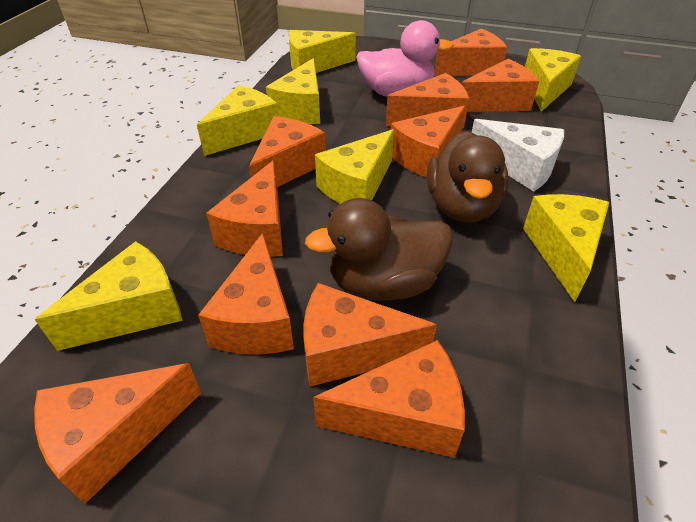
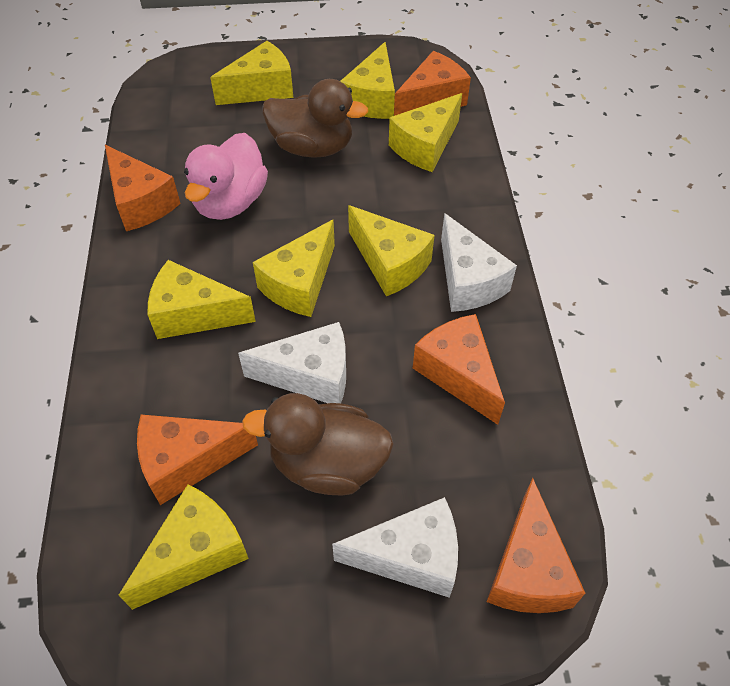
orange cheese: [34,363,201,504] [198,233,294,354] [206,160,283,257] [249,116,326,187] [304,283,437,387] [313,340,465,458] [386,73,469,129] [391,106,466,177] [435,29,507,76] [462,59,539,112] = 10 -> [105,145,181,231] [137,415,258,505] [394,51,471,116] [413,314,505,425] [487,478,585,613] = 5
white cheese: [472,119,564,192] = 1 -> [238,322,346,403] [332,497,458,598] [441,213,517,312] = 3

